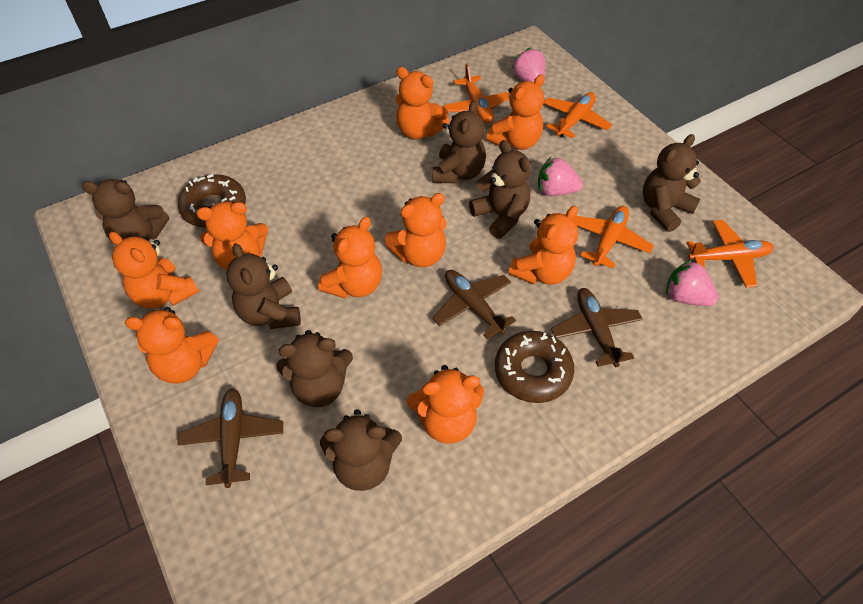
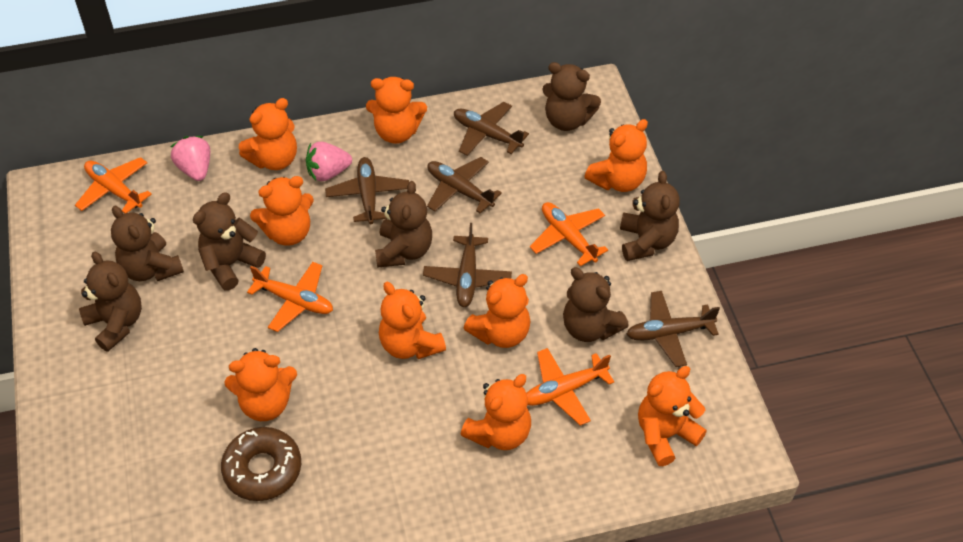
brown donut: [178,174,246,228] [495,331,574,403] = 2 -> [221,427,301,501] = 1
brown plane: [177,388,283,488] [433,270,516,339] [551,288,643,367] = 3 -> [325,157,409,224] [423,223,512,307] [427,157,502,214] [454,102,529,156] [626,291,720,367] = 5
pink strawberry: [512,48,545,82] [538,157,583,196] [666,259,718,306] = 3 -> [170,136,210,181] [306,142,352,181] = 2

